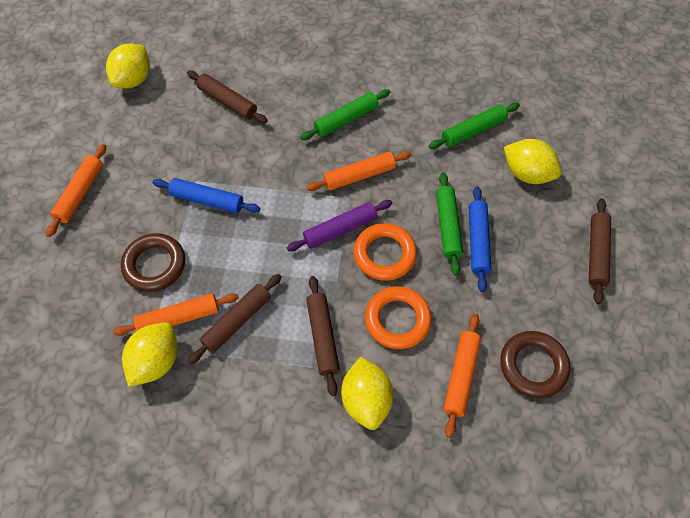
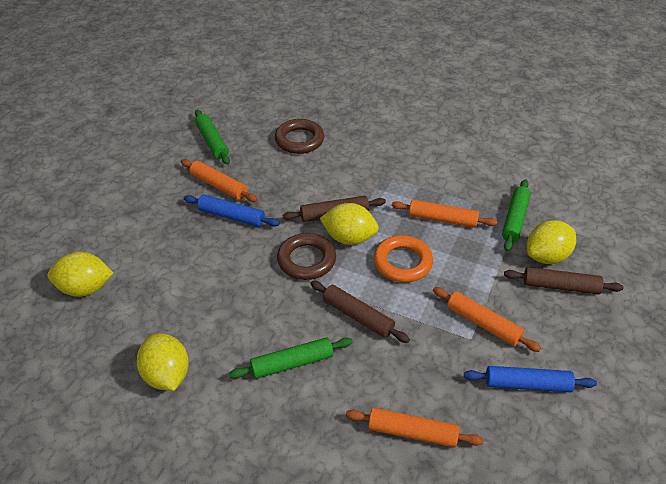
brown rolling pin: [187,71,268,123] [187,274,282,365] [306,276,340,396] [589,199,611,304] = 4 -> [282,196,386,222] [310,281,410,343] [504,267,624,294] = 3
orange ring: [354,223,417,281] [365,286,432,349] = 2 -> [374,235,433,282] = 1
purple rolling pin: [286,200,392,251] = 1 -> none = 0

